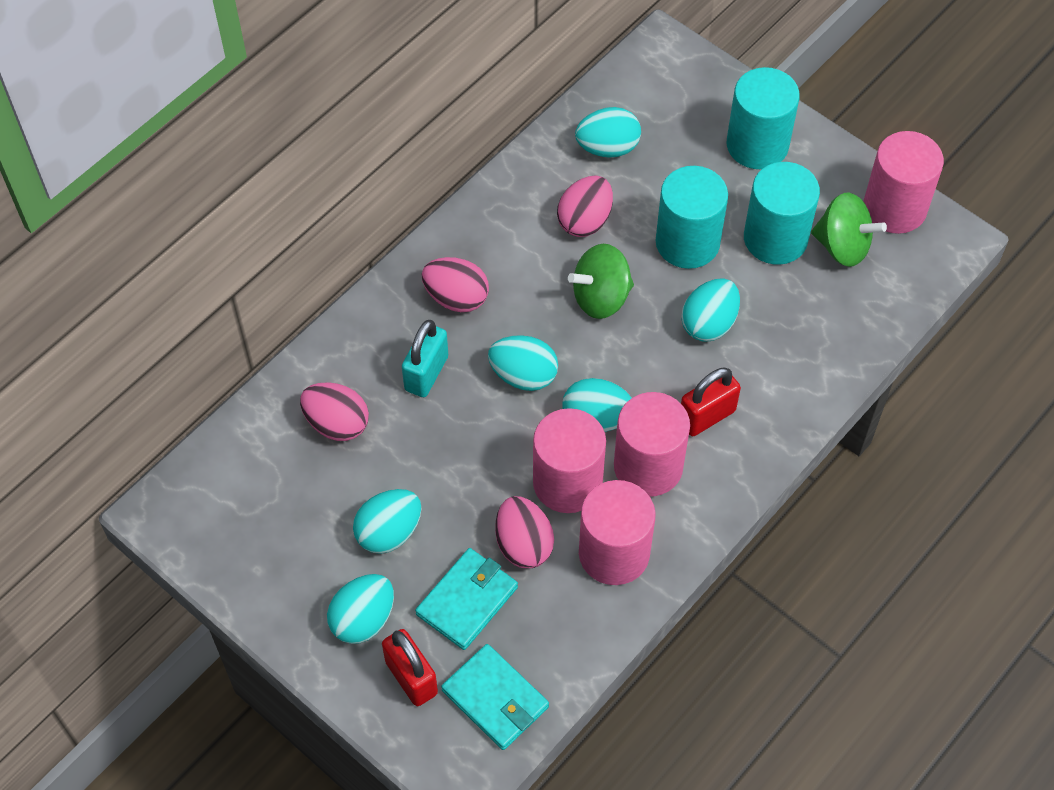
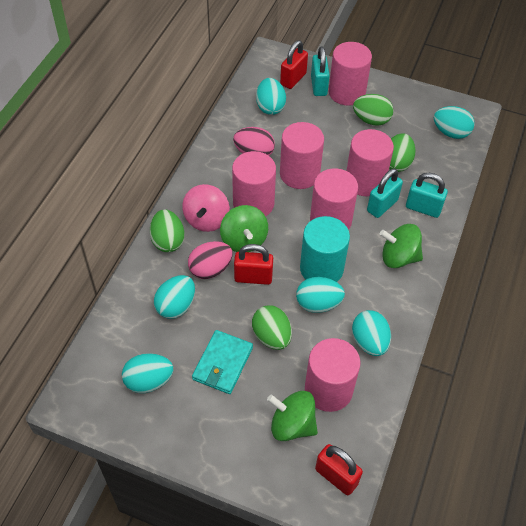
green egg: none = 0 -> [150,209,185,252] [252,305,292,350] [353,94,393,126] [389,133,416,172] = 4
green spinning top: [568,244,634,319] [811,193,887,267] = 2 -> [220,205,268,252] [267,391,318,441] [380,224,423,268] = 3
pink cylinder: [533,408,606,513] [579,480,656,585] [614,392,690,497] [863,131,944,234] = 4 -> [232,151,276,217] [280,122,324,189] [305,338,360,412] [310,168,358,230] [329,42,372,106] [347,129,394,196] = 6
pink egg: [300,382,369,441] [422,257,489,312] [496,496,554,568] [557,176,613,237] = 4 -> [188,241,233,279] [233,127,275,156] = 2
pink spinning top: none = 0 -> [182,184,230,232] = 1
red padlock: [382,629,438,706] [681,367,741,436] = 2 -> [234,244,273,285] [280,40,308,89] [315,444,363,495] = 3
turquoise cylinder: [655,166,728,269] [727,67,800,169] [744,162,820,265] = 3 -> [300,216,350,282] = 1
turquoise padlock: [402,320,448,397] = 1 -> [311,46,330,96] [367,168,403,218] [406,173,448,218] = 3
turquoise wallet: [415,548,518,650] [441,644,549,750] = 2 -> [192,330,253,394] = 1

